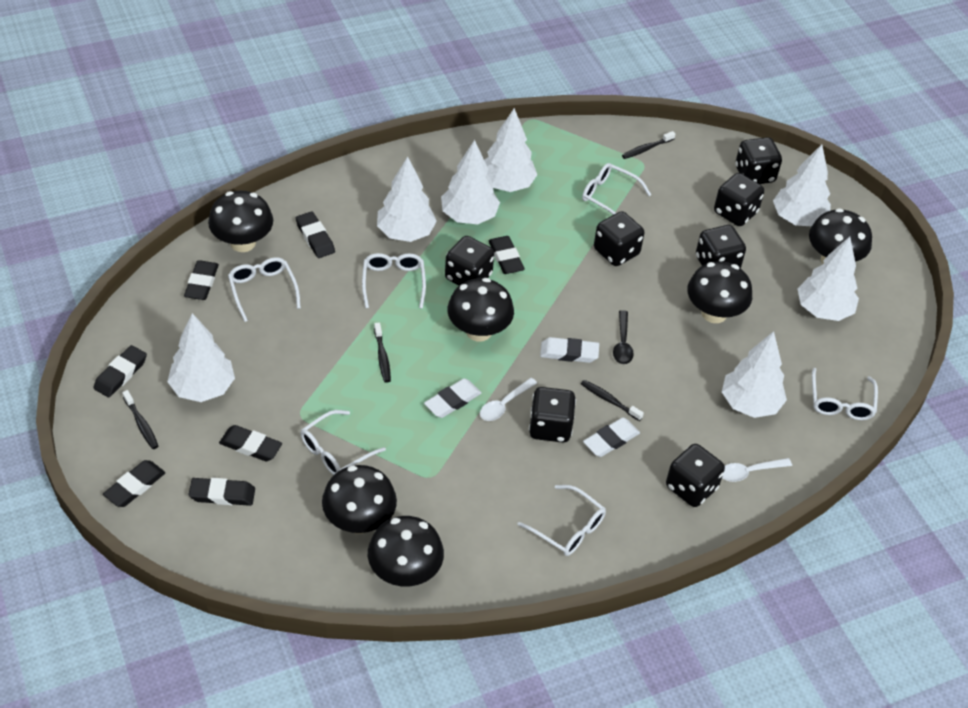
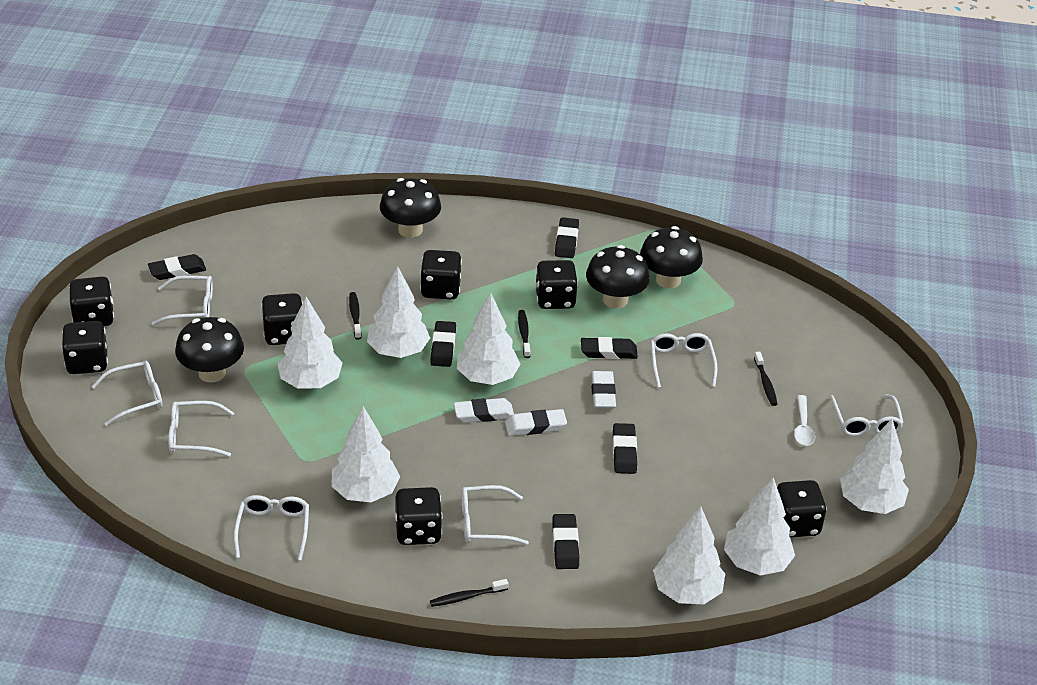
black eraser: [93,345,147,397] [103,460,165,507] [184,260,219,300] [188,478,255,506] [219,425,282,461] [296,212,335,258] [489,236,524,274] = 7 -> [148,254,206,280] [430,321,456,367] [552,514,579,569] [555,217,579,258] [581,337,638,359] [613,423,637,474] = 6
black mushroom: [208,191,273,252] [322,465,397,534] [368,516,444,587] [447,278,514,342] [687,261,752,323] [809,208,872,264] = 6 -> [175,317,244,383] [380,178,441,238] [586,245,650,308] [640,226,703,288] = 4
black spoon: [613,310,634,364] = 1 -> none = 0
white glasses: [228,257,301,322] [300,410,386,475] [362,253,426,309] [517,485,606,556] [582,163,651,215] [812,368,878,420] = 6 -> [91,361,163,426] [152,276,213,325] [168,401,234,457] [234,495,309,560] [462,485,529,545] [651,333,717,388] [830,394,904,436] = 7
white spoon: [480,378,537,421] [722,458,792,482] = 2 -> [794,395,815,446] = 1

